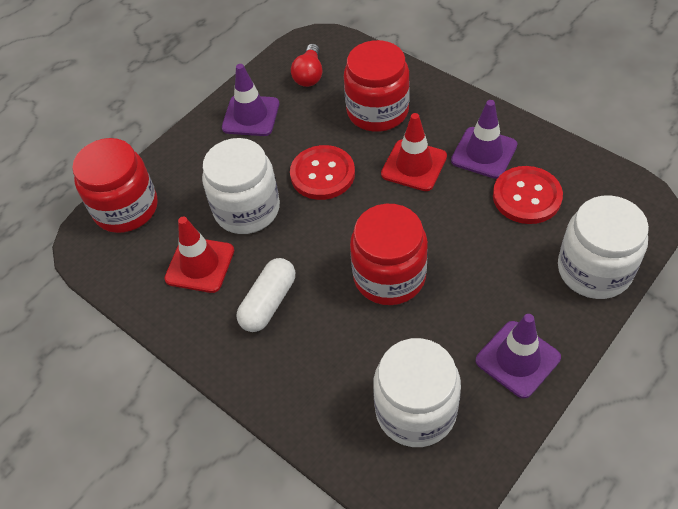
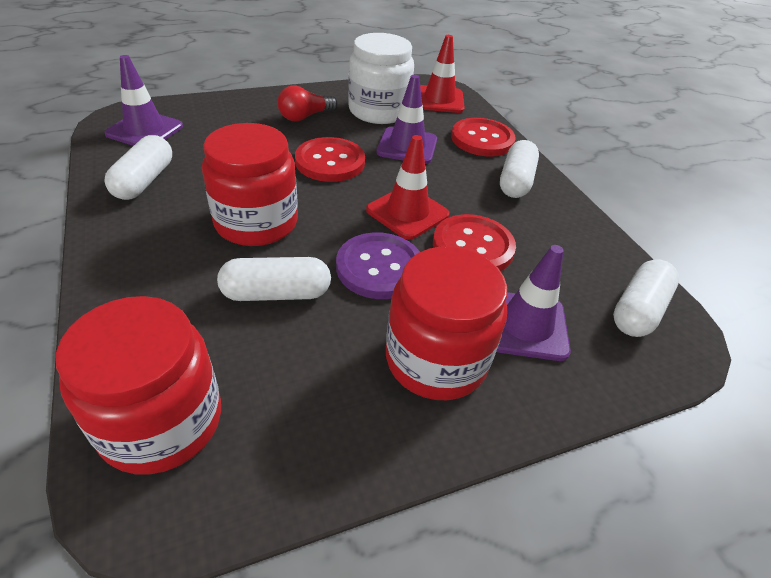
purple button: none = 0 -> [336,232,420,299] = 1
red button: [290,145,355,200] [493,166,563,224] = 2 -> [295,137,365,182] [433,214,516,271] [451,118,516,156] = 3
white capsule: [237,258,295,332] = 1 -> [104,135,172,200] [217,257,331,301] [500,140,539,198] [613,259,679,337] = 4
white jar: [202,138,280,234] [373,338,461,447] [558,195,649,299] = 3 -> [348,33,414,124] = 1

